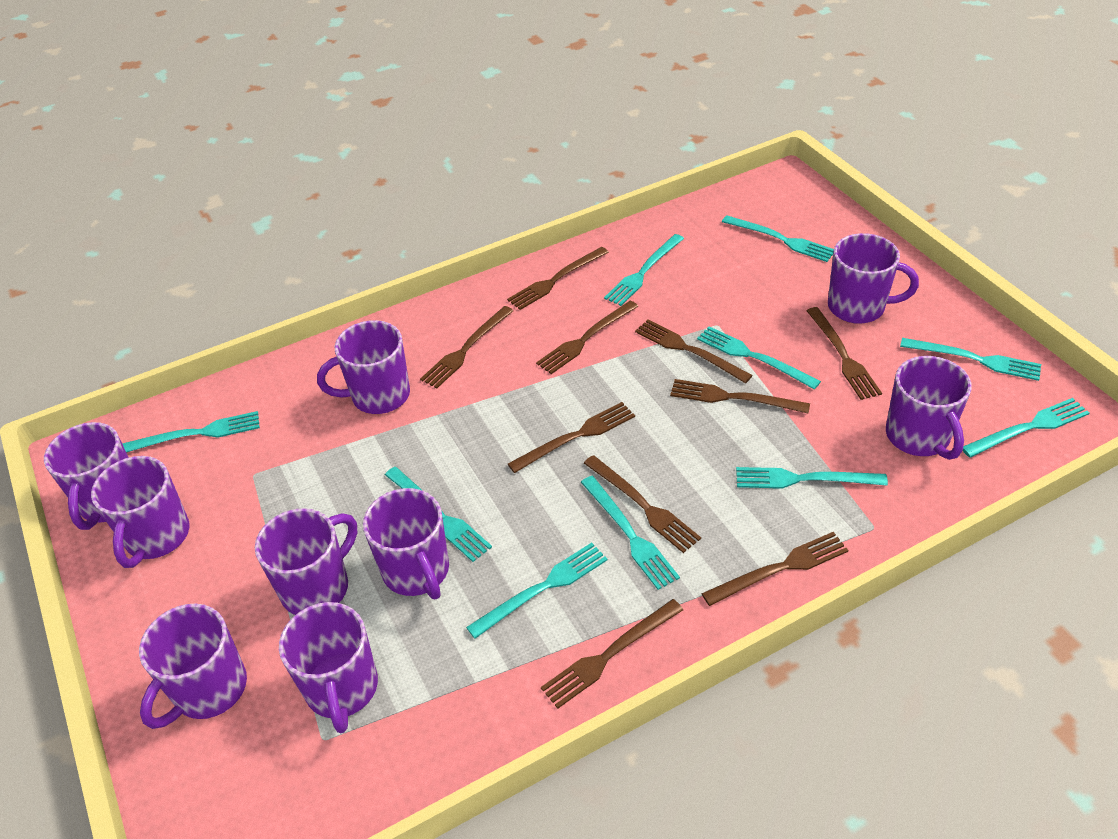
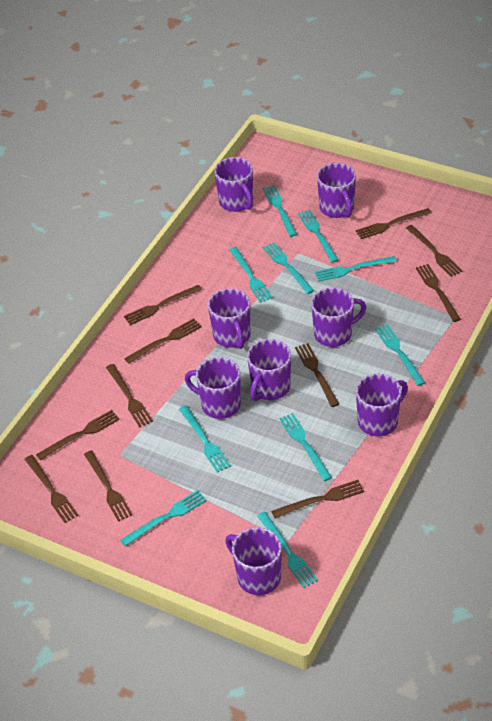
brown fork: [420,306,513,388] [507,247,609,310] [508,402,635,473] [536,301,639,374] [541,599,683,709] [584,455,701,553] [635,320,753,383] [670,379,810,413] [701,532,849,606] [806,307,882,400] = 10 -> [24,455,78,523] [36,410,120,460] [84,450,132,522] [106,364,153,427] [124,285,202,325] [124,318,202,364] [271,480,364,518] [295,343,339,407] [355,208,431,239] [406,225,462,277] [416,264,461,322] = 11
purple mug: [44,422,129,530] [91,456,189,568] [139,604,247,729] [255,508,357,615] [279,602,378,734] [317,320,410,414] [363,488,449,599] [828,233,919,324] [886,356,972,460] = 9 -> [185,357,241,419] [208,288,250,349] [214,157,253,212] [225,527,282,595] [247,339,291,401] [311,287,366,347] [317,163,356,218] [356,374,408,436] = 8

